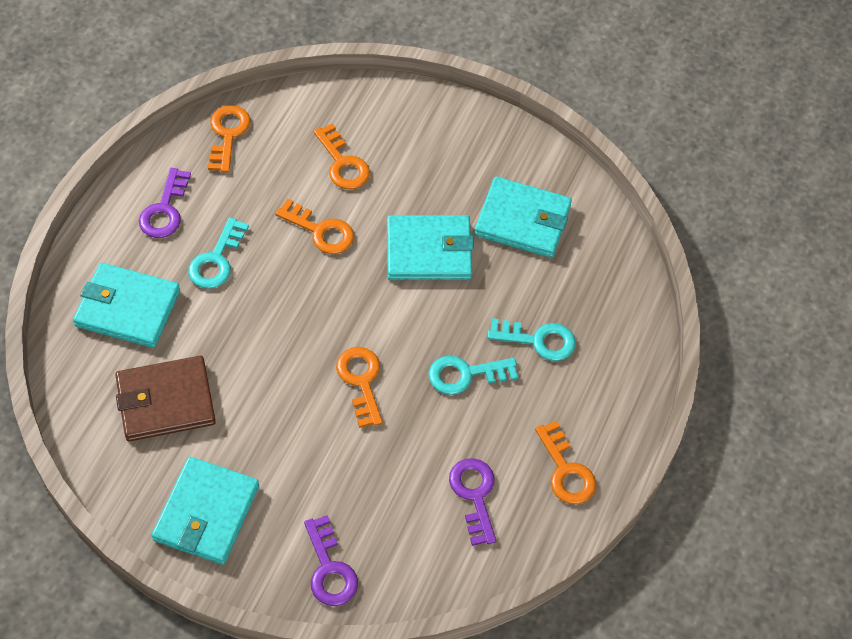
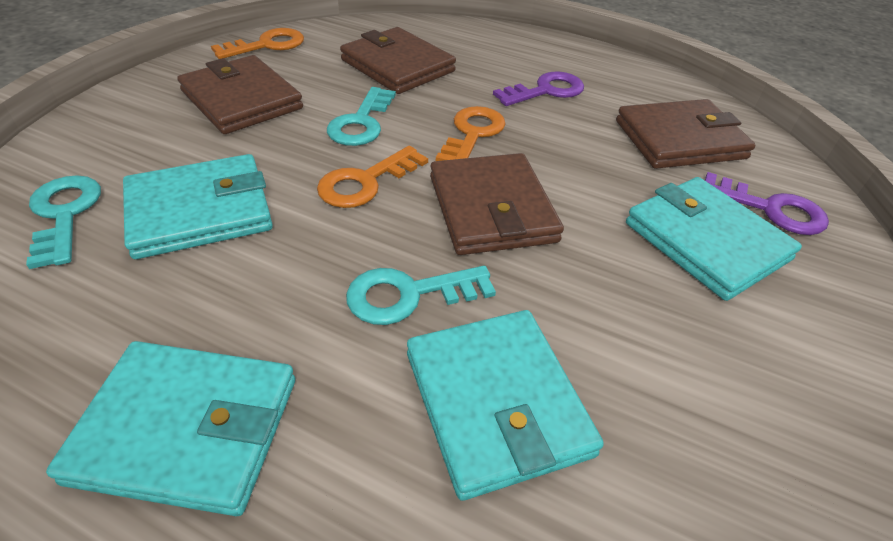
brown wallet: [115,356,216,441] = 1 -> [177,55,303,134] [340,27,456,94] [430,153,564,255] [616,99,756,169] = 4
orange key: [208,105,251,172] [275,199,354,254] [314,123,370,189] [336,347,383,428] [535,420,596,504] = 5 -> [211,28,304,59] [317,146,428,208] [436,106,505,161] = 3
purple key: [139,168,191,238] [304,515,358,606] [449,458,496,546] = 3 -> [493,71,584,106] [705,172,829,235] = 2

